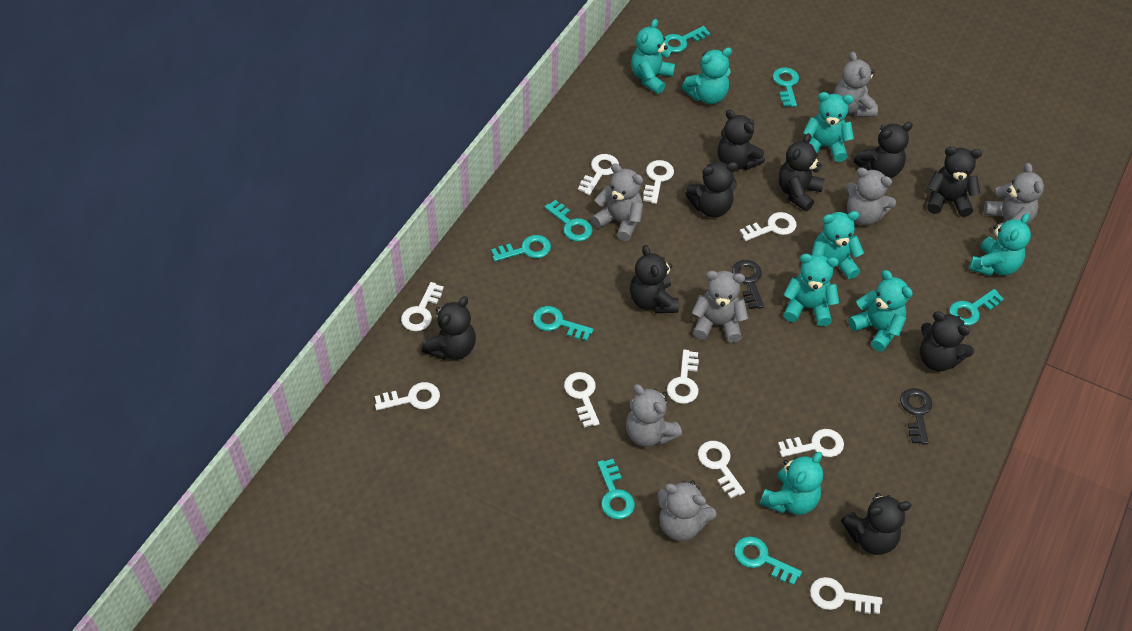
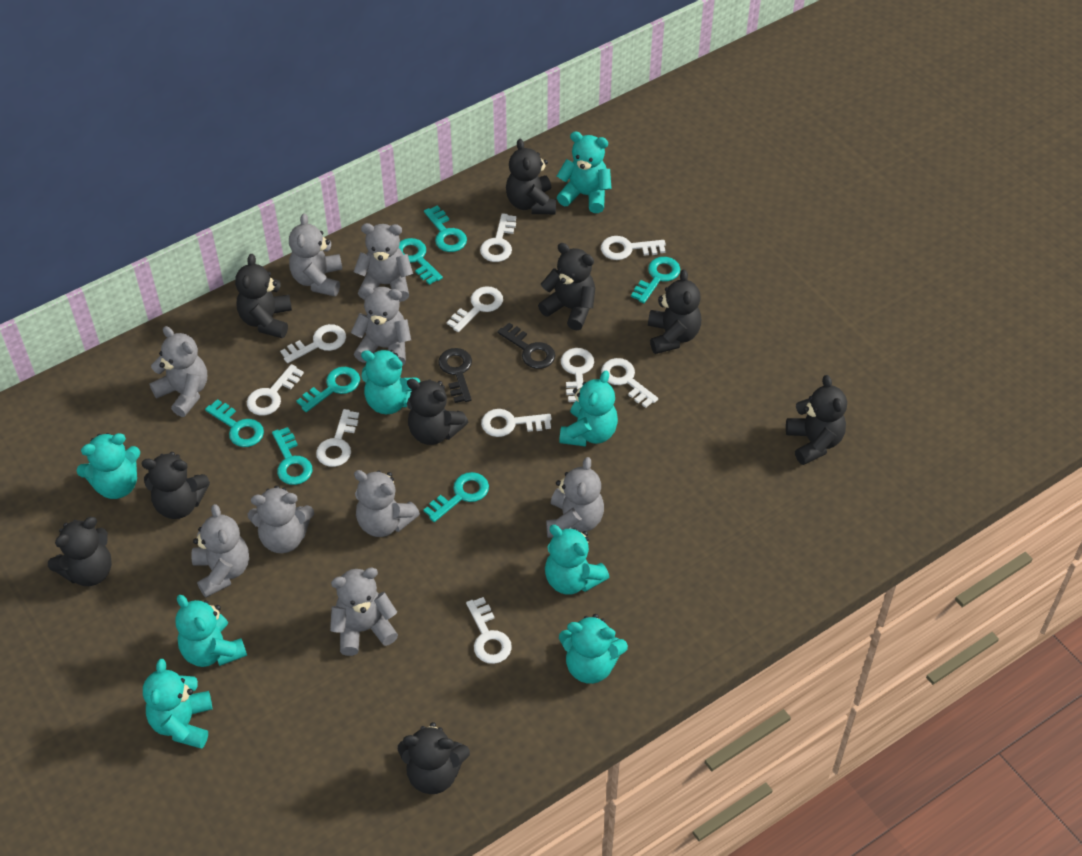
grey teddy bear: [592,163,643,241] [626,384,682,447] [657,480,717,541] [692,271,748,343] [834,52,878,117] [845,168,896,225] [984,163,1044,238] = 7 -> [149,326,207,417] [191,504,249,598] [248,485,314,553] [289,213,342,296] [330,568,398,656] [351,285,411,365] [354,223,413,302] [354,470,420,537] [546,457,604,538] = 9
turquoise key: [491,235,551,262] [533,306,593,341] [545,200,593,241] [598,459,635,519] [664,26,710,53] [734,536,802,585] [773,67,799,107] [949,289,1004,326] = 8 -> [205,399,264,447] [272,427,312,485] [297,367,360,412] [399,238,443,285] [424,205,467,252] [424,472,489,522] [631,257,680,303] = 7

